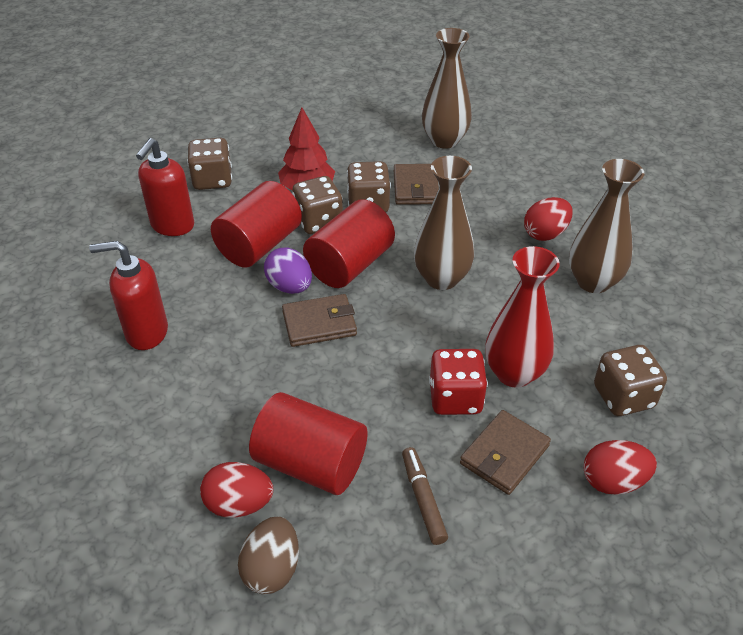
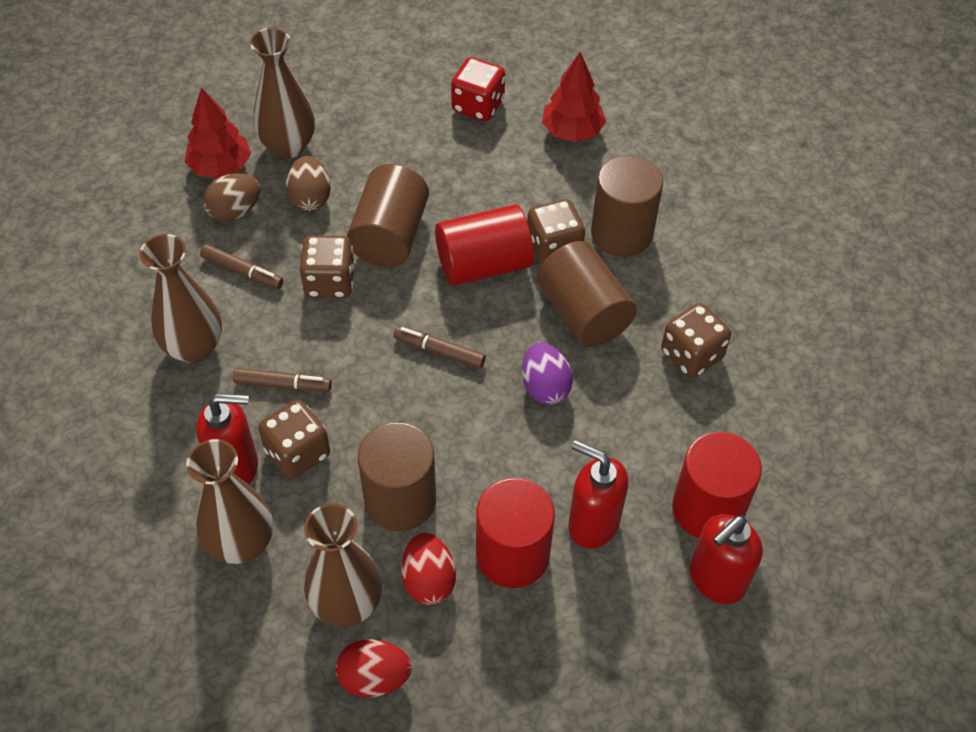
brown cylinder: none = 0 -> [347,164,429,267] [358,422,436,531] [537,241,637,347] [591,155,663,257] = 4
brown egg: [238,516,299,594] = 1 -> [203,173,260,222] [286,156,331,211] = 2
brown marker: [402,447,448,545] = 1 -> [200,244,284,289] [233,368,332,392] [393,326,486,368] = 3
brown vase: [414,156,474,290] [422,28,472,149] [569,159,645,293] = 3 -> [140,234,222,363] [186,439,273,564] [250,28,315,159] [304,503,382,627] = 4
brown wallet: [282,294,357,347] [394,164,439,205] [460,410,551,495] = 3 -> none = 0
red egg: [200,462,273,518] [524,197,573,241] [583,440,657,495] = 3 -> [336,639,412,698] [401,533,456,605] = 2
red soap dispenser: [89,241,168,350] [136,138,194,236] = 2 -> [196,394,258,485] [568,440,628,549] [690,514,763,604] = 3
red tree: [278,108,335,190] = 1 -> [185,87,251,178] [542,52,606,142] = 2
red vase: [485,246,560,388] = 1 -> none = 0

